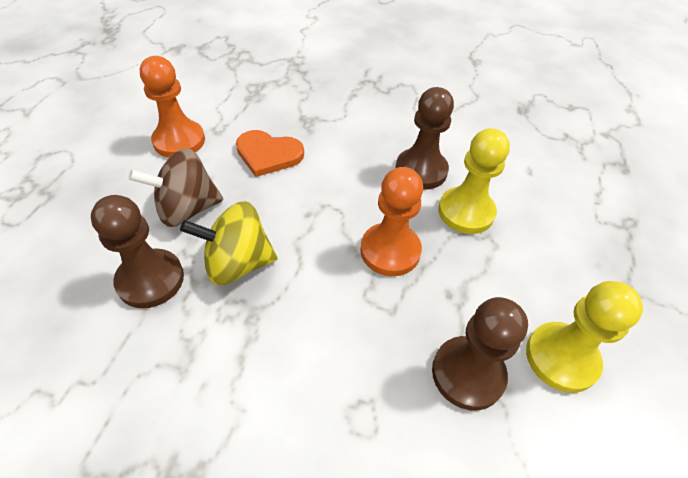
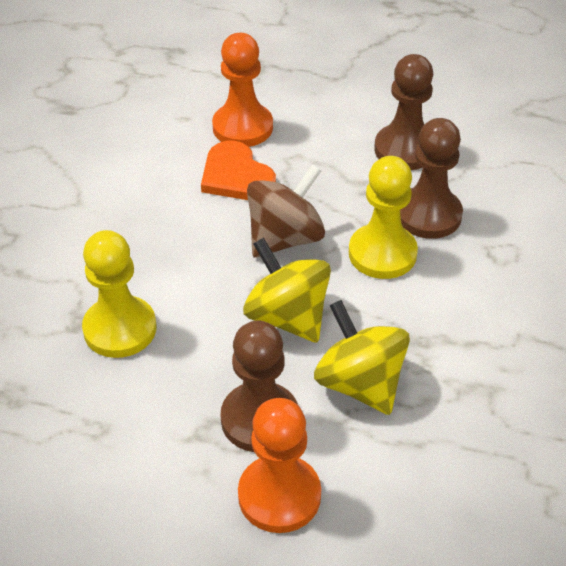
yellow spinning top: [180,201,278,286] = 1 -> [243,238,331,343] [314,300,410,415] = 2

